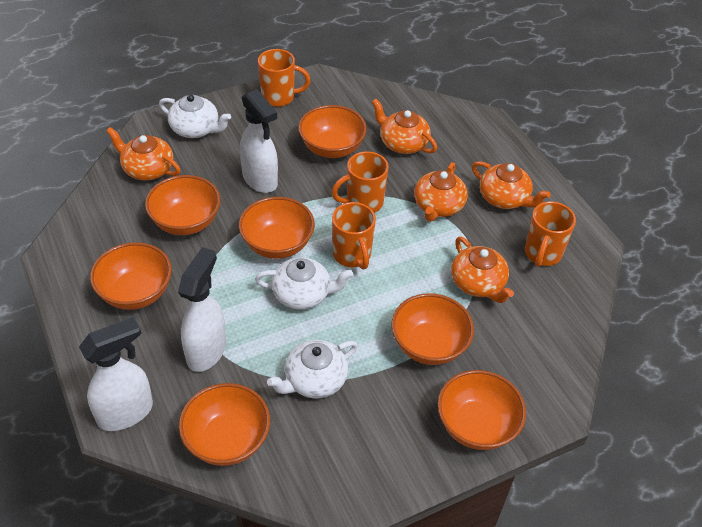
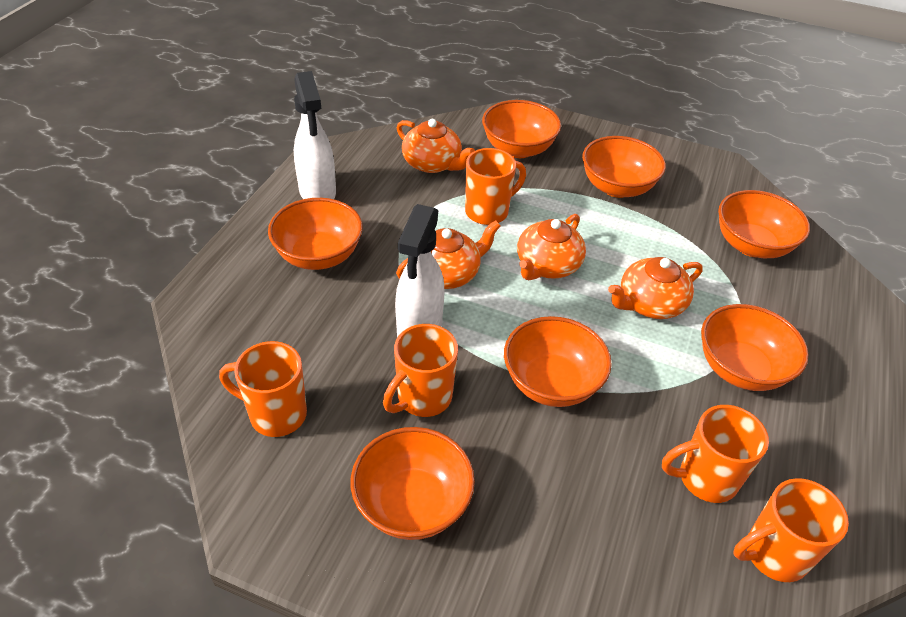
orange mug: [258,49,310,107] [332,151,389,213] [332,202,376,270] [525,201,576,267] = 4 -> [219,341,307,437] [383,324,458,417] [465,148,526,225] [662,405,769,503] [733,478,849,582] = 5
orange teapot: [106,127,181,181] [372,99,437,154] [414,162,468,222] [451,236,514,303] [472,161,550,209] = 5 -> [396,220,501,289] [397,119,475,173] [517,214,586,280] [608,257,703,319] = 4
white spray bottle: [79,317,153,431] [178,247,226,372] [240,89,278,193] = 3 -> [294,71,336,199] [395,204,445,337] = 2
white teapot: [159,94,231,138] [255,257,353,310] [267,340,358,398] = 3 -> none = 0

